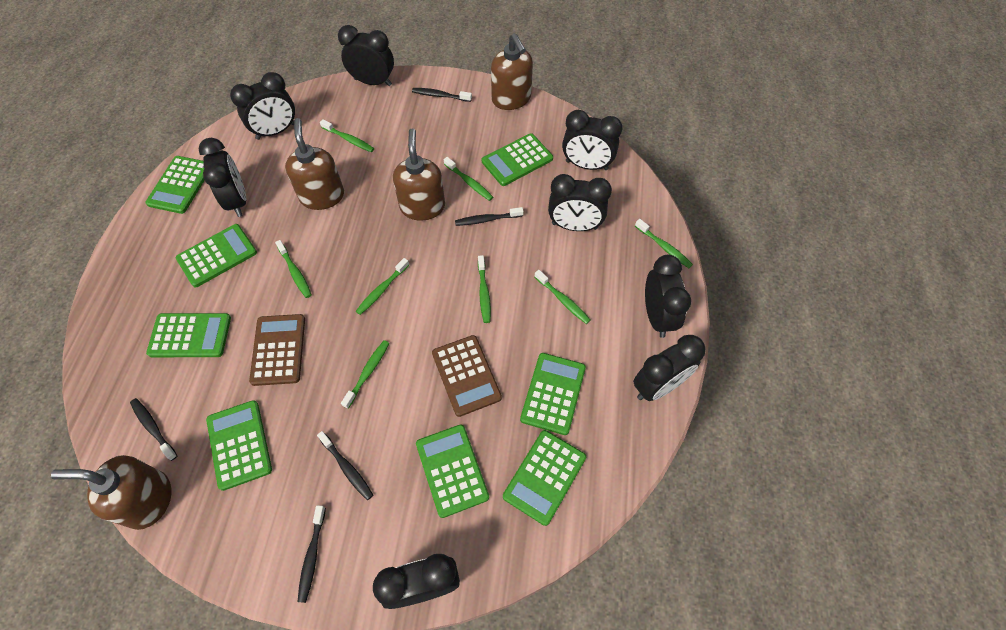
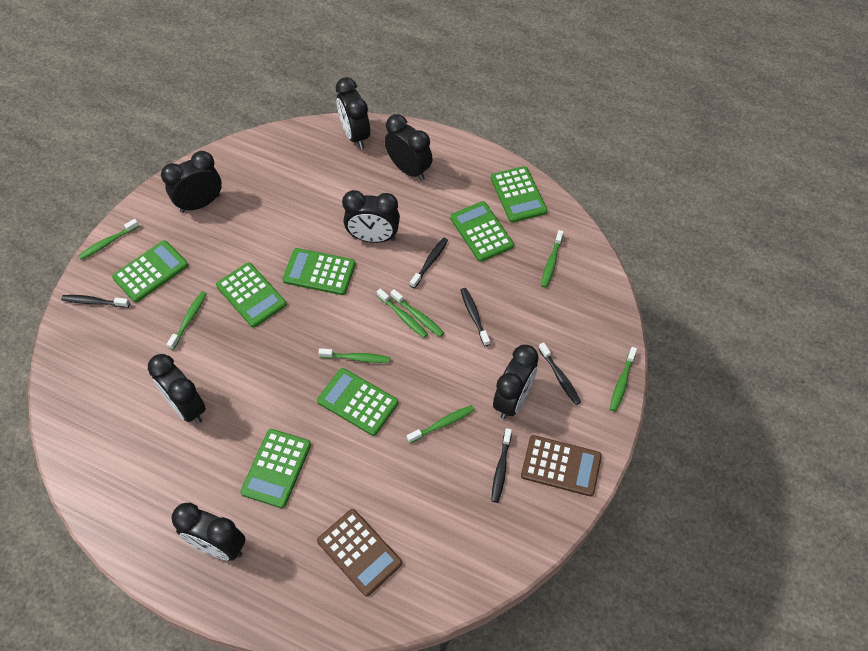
black clock: [199,138,246,217] [230,72,295,140] [338,25,394,86] [373,554,460,609] [548,174,612,231] [562,110,622,170] [633,335,706,401] [645,255,691,338] = 8 -> [148,354,206,424] [161,151,222,213] [172,503,246,561] [336,77,370,149] [342,190,400,243] [385,114,432,181] [493,345,539,419] = 7
brown soap dispenser: [51,455,171,530] [285,118,344,210] [393,128,445,221] [491,33,533,110] = 4 -> none = 0
green calculator: [145,156,205,214] [146,313,231,357] [176,224,257,287] [206,400,272,491] [416,424,489,518] [482,133,553,186] [503,430,586,526] [520,353,586,435] = 8 -> [112,240,188,302] [216,262,286,328] [240,429,311,508] [282,248,356,295] [317,368,398,436] [450,201,514,262] [491,166,547,223] = 7

